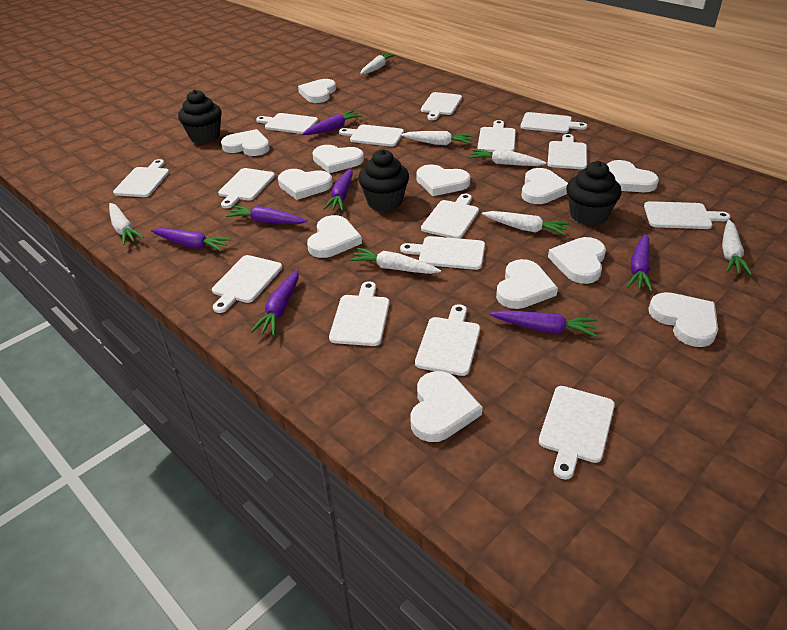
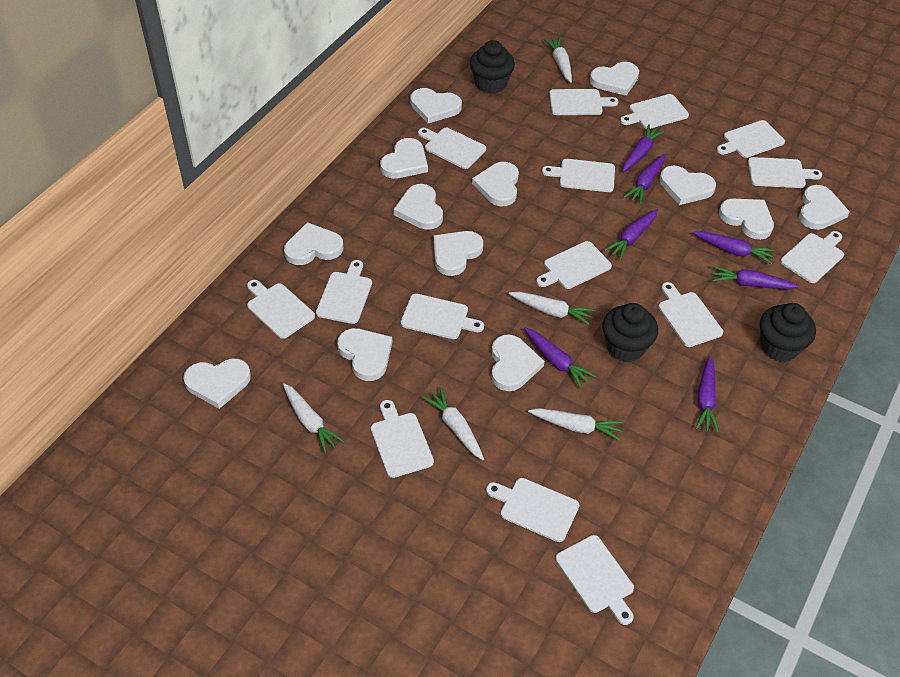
white carrot: [109,203,144,245] [349,248,441,274] [360,53,396,74] [401,131,473,145] [469,149,546,166] [482,211,570,235] [722,220,752,275] = 7 -> [283,383,344,453] [422,387,484,460] [509,292,595,325] [528,408,623,441] [544,37,572,83] = 5
white heart: [221,129,270,156] [278,169,333,200] [298,79,336,103] [307,215,362,258] [313,145,364,173] [410,371,483,442] [416,164,471,196] [496,259,558,309] [521,168,568,204] [548,237,606,284] [606,160,659,192] [648,292,718,347] = 12 -> [183,358,251,409] [284,222,343,265] [337,328,392,381] [380,138,428,179] [393,184,443,230] [410,88,462,123] [433,231,483,276] [472,162,519,206] [491,334,544,391] [590,62,639,96] [659,165,716,205] [719,199,774,240] [799,185,850,230] = 13

